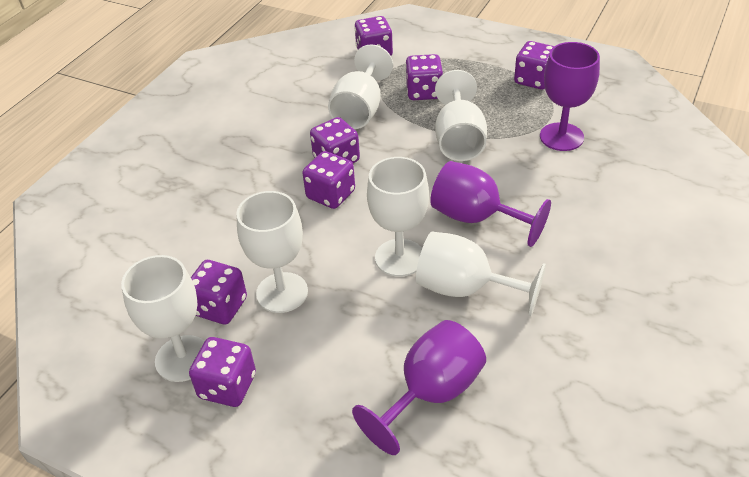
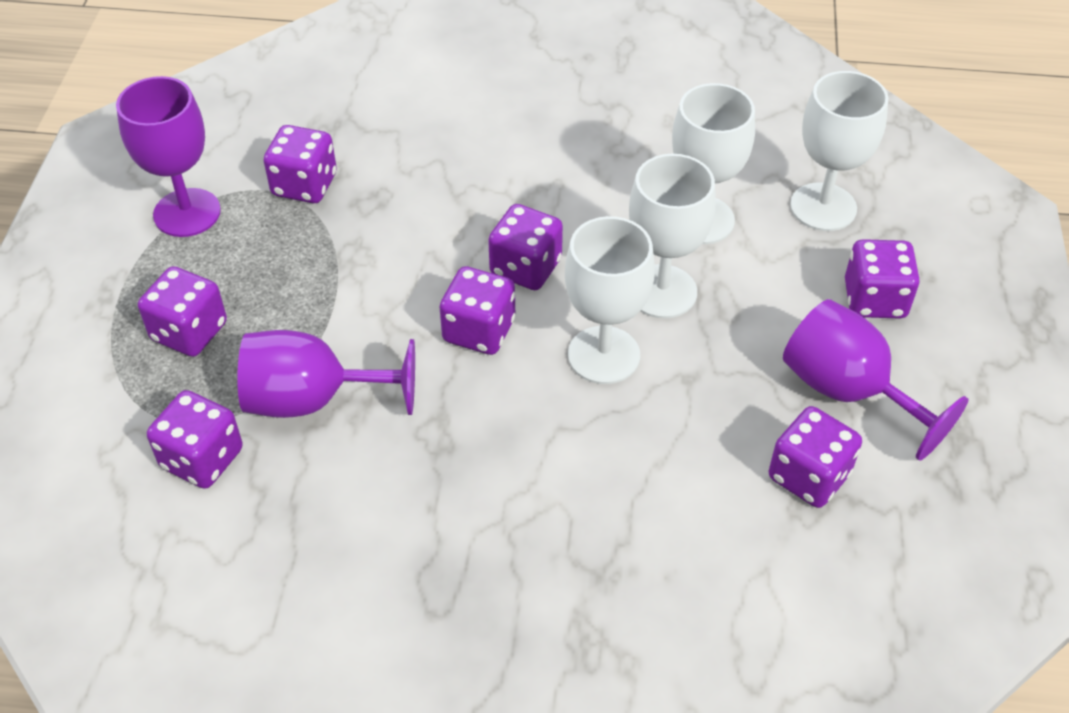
white goblet: [121,255,205,382] [236,191,308,313] [328,44,393,129] [367,157,429,277] [416,232,546,316] [435,70,487,161] = 6 -> [565,216,655,384] [629,154,716,318] [672,83,755,244] [790,71,889,231] = 4

